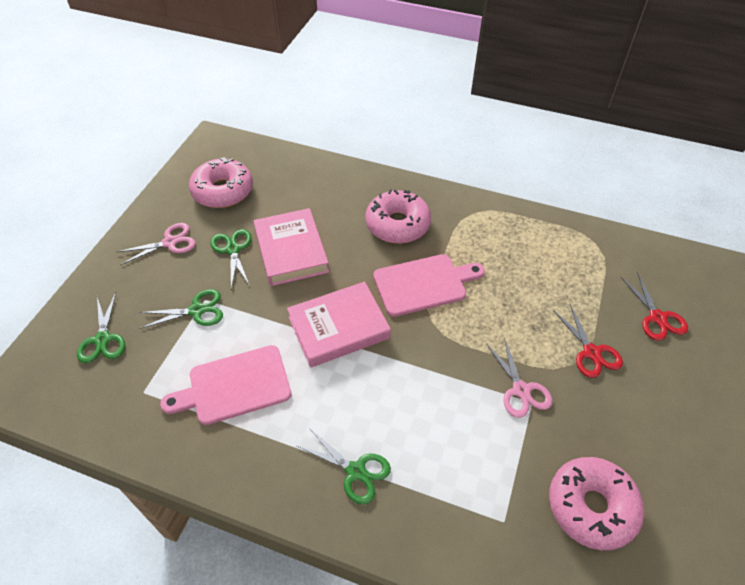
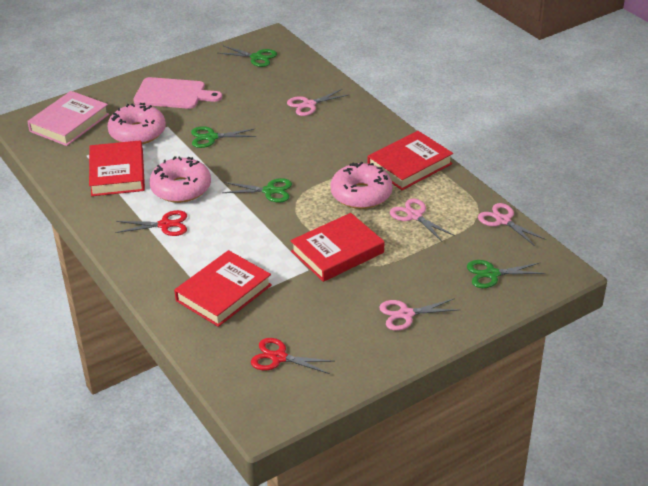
pink book: [254,208,329,286] [287,282,391,368] = 2 -> [27,91,109,146] = 1
pink cutting board: [160,345,291,425] [374,254,485,317] = 2 -> [133,77,222,109] = 1
pink scissors: [117,223,196,265] [486,338,552,418] = 2 -> [287,89,349,116] [379,298,459,331] [390,198,455,241] [478,203,547,246] = 4
red book: none = 0 -> [89,140,145,196] [174,250,272,327] [290,213,384,282] [368,131,453,190] = 4

